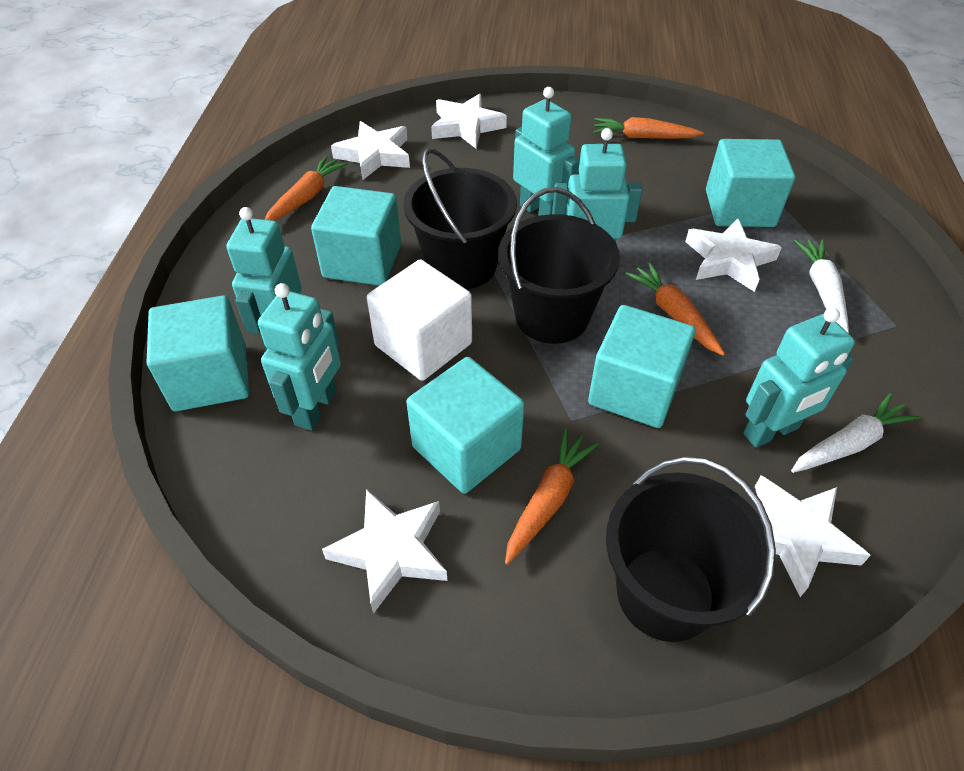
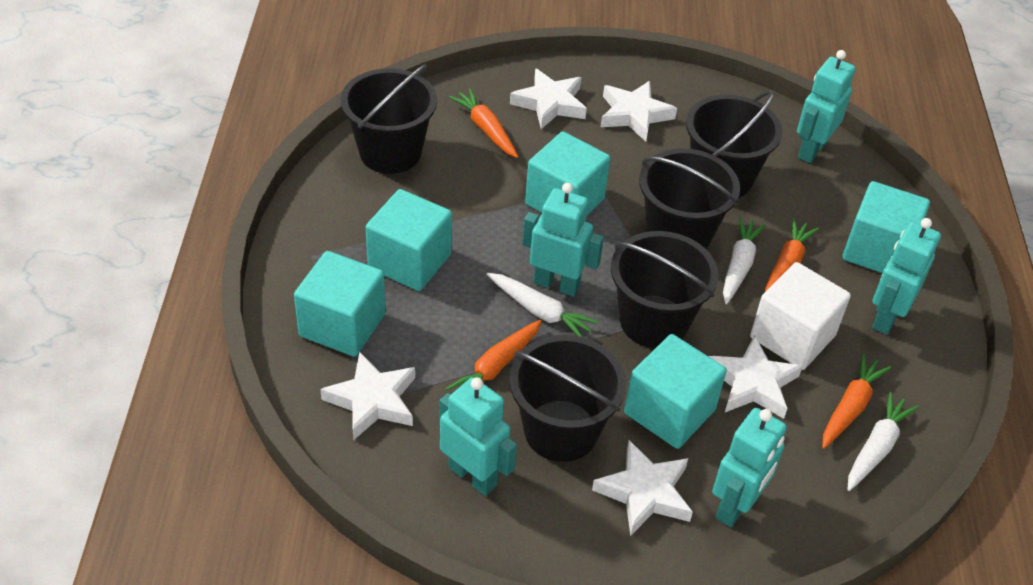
black bucket: [403,148,517,289] [498,187,620,344] [606,457,776,642] = 3 -> [341,65,437,174] [509,335,626,462] [611,231,719,348] [639,148,740,249] [686,90,783,198] = 5
white carrot: [791,393,919,473] [794,239,849,333] = 2 -> [486,273,599,337] [723,217,766,304] [847,392,919,491] = 3

